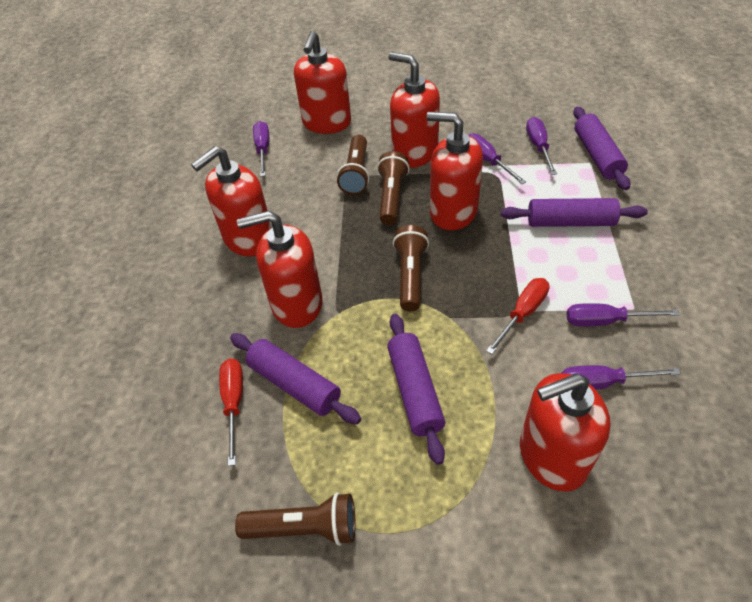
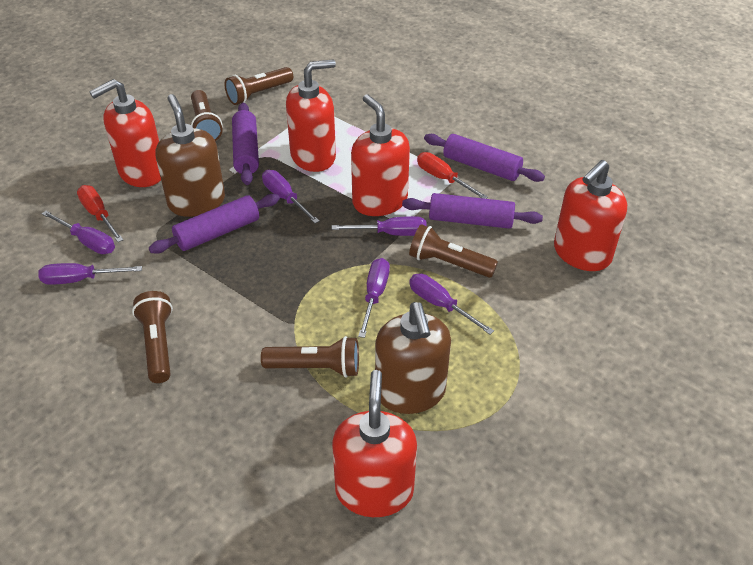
brown flashlight: [235,493,356,546] [337,135,369,195] [377,151,410,225] [393,225,429,312] = 4 -> [132,291,173,383] [191,90,223,141] [224,67,293,105] [261,336,359,378] [409,224,498,278] = 5
brown soap dispenser: none = 0 -> [155,94,225,217] [375,302,451,414] = 2
purple screwdriver: [253,121,269,177] [468,134,526,184] [526,117,557,175] [561,365,681,390] [566,303,680,327] = 5 -> [38,263,142,285] [42,211,115,254] [262,170,319,223] [332,216,427,236] [358,258,390,338] [409,274,494,335] = 6
red soap dispenser: [191,146,272,257] [237,211,322,328] [294,31,351,134] [388,52,440,168] [427,112,483,231] [520,373,611,492] = 6 -> [89,79,161,187] [286,59,336,172] [332,370,417,517] [351,94,410,216] [554,160,627,271] = 5

